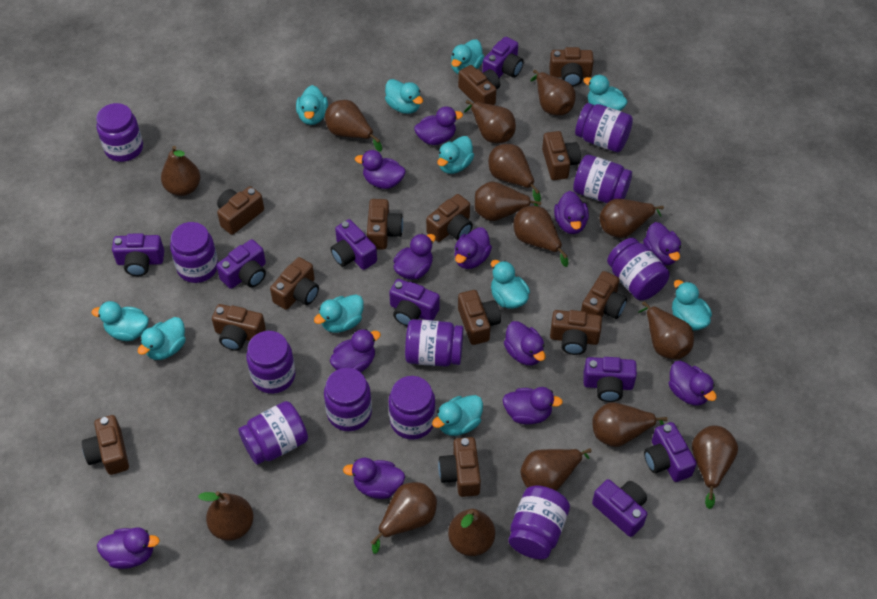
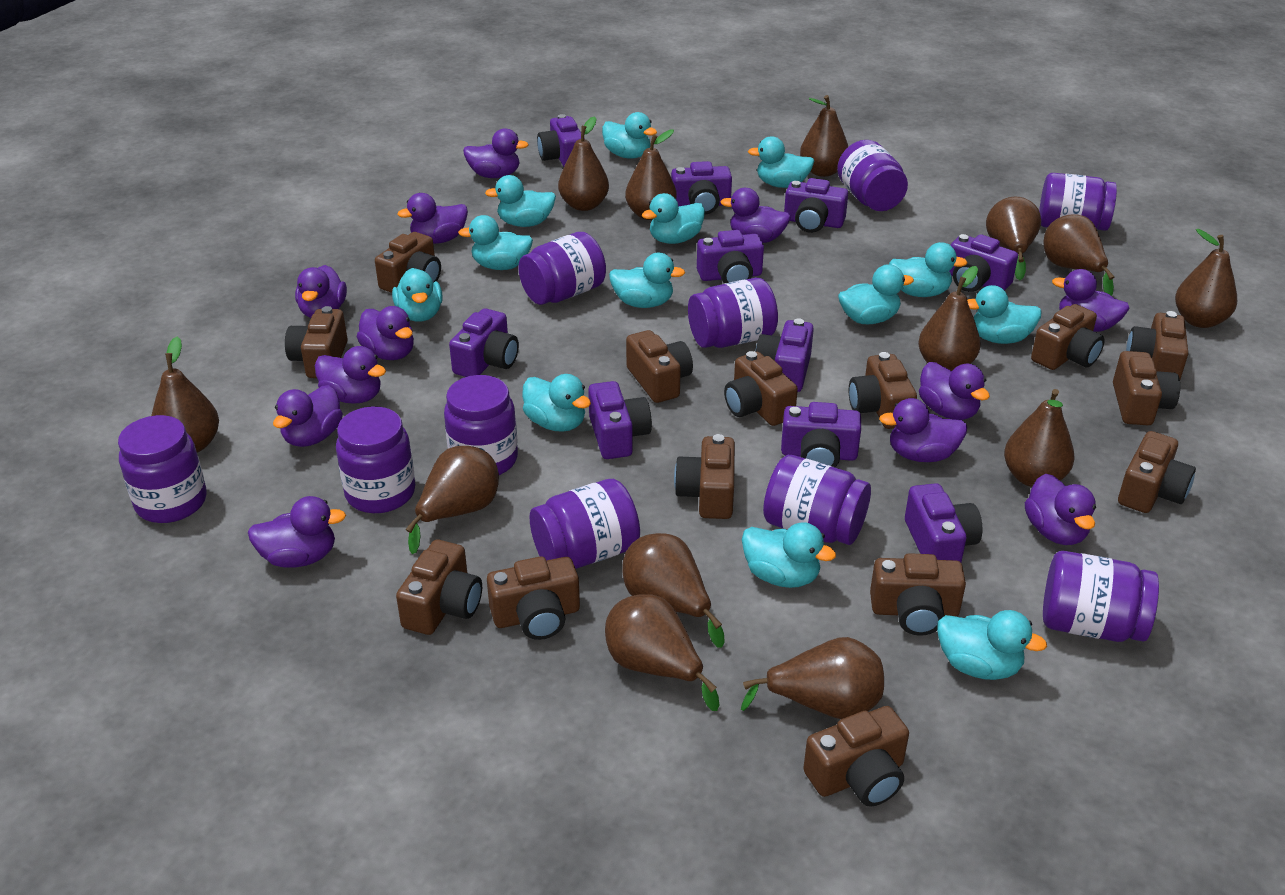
brown camera: [82,415,129,475] [212,304,266,351] [217,186,264,235] [270,257,319,310] [367,199,403,250] [426,194,473,242] [438,437,481,497] [458,65,500,105] [458,290,501,345] [542,131,581,180] [549,47,594,87] [550,310,602,355] [581,271,627,319] = 13 -> [285,306,348,378] [375,232,441,293] [396,540,482,635] [487,556,580,640] [626,330,693,403] [674,434,735,519] [724,351,798,426] [803,706,909,807] [849,352,917,429] [870,553,966,636] [1031,304,1105,370] [1113,351,1180,425] [1118,431,1196,513] [1126,311,1188,379] = 14
brown pear: [161,146,200,196] [198,491,254,541] [325,100,382,152] [371,482,437,554] [448,509,495,556] [464,100,516,143] [475,182,541,221] [488,144,541,202] [513,206,568,267] [520,448,592,491] [531,70,575,116] [592,402,668,447] [600,199,664,238] [638,301,694,360] [692,425,738,509] = 15 -> [151,337,219,452] [406,446,499,554] [558,116,609,211] [605,594,719,711] [622,533,725,648] [625,129,677,220] [741,637,884,719] [800,95,848,177] [918,266,981,371] [986,197,1041,280] [1004,389,1075,487] [1043,214,1114,296] [1175,229,1237,328] = 13
purple camera: [112,233,164,276] [217,239,266,289] [330,219,377,270] [389,279,440,326] [482,37,524,78] [584,357,637,402] [592,479,647,537] [644,422,697,482] = 8 -> [449,308,519,377] [537,114,585,167] [588,381,652,459] [671,161,732,214] [697,230,764,284] [755,318,814,392] [781,402,861,467] [784,178,848,233] [905,483,982,562] [949,234,1018,292] = 10
purple jar: [96,103,143,162] [170,222,218,283] [238,401,308,465] [246,331,296,394] [324,368,372,431] [388,376,436,440] [405,319,463,367] [508,485,570,559] [573,155,632,203] [575,103,633,152] [607,238,670,300] = 11 -> [118,415,207,523] [336,406,415,513] [444,375,518,475] [518,232,606,305] [530,479,640,569] [688,278,778,348] [763,455,871,545] [837,140,908,211] [1039,173,1117,231] [1043,551,1159,642] = 10
turquoise duck: [91,301,149,341] [138,317,186,360] [296,85,328,125] [314,294,364,333] [385,79,423,114] [432,395,483,436] [437,136,474,174] [451,39,484,74] [491,260,530,309] [583,75,628,111] [672,280,712,330] = 11 -> [392,268,443,322] [458,215,533,270] [485,175,556,227] [522,374,591,432] [602,112,657,159] [609,253,685,308] [642,193,705,244] [742,522,836,588] [748,136,814,188] [838,264,914,324] [889,242,968,297] [937,610,1047,680] [967,285,1042,344] = 13

